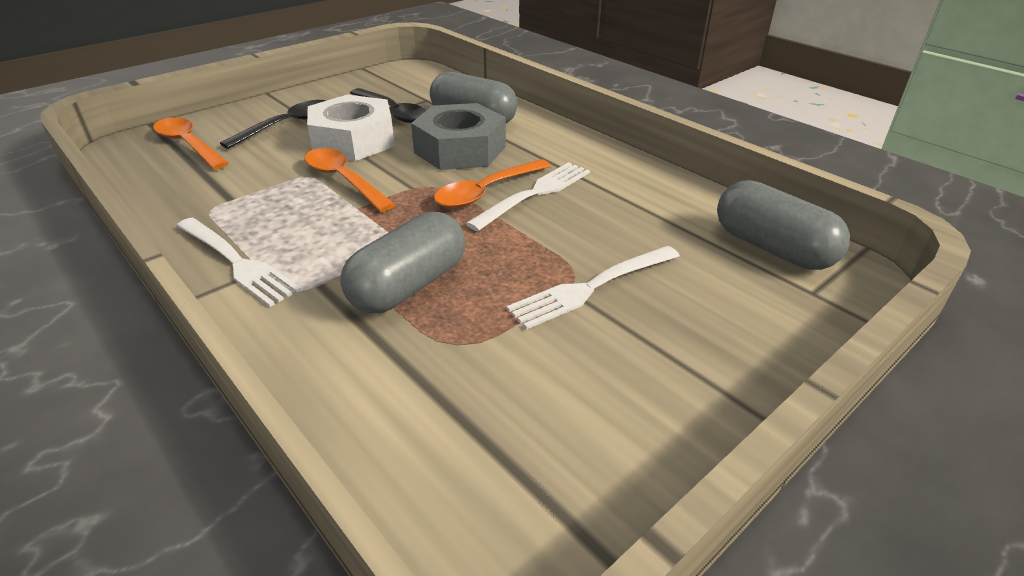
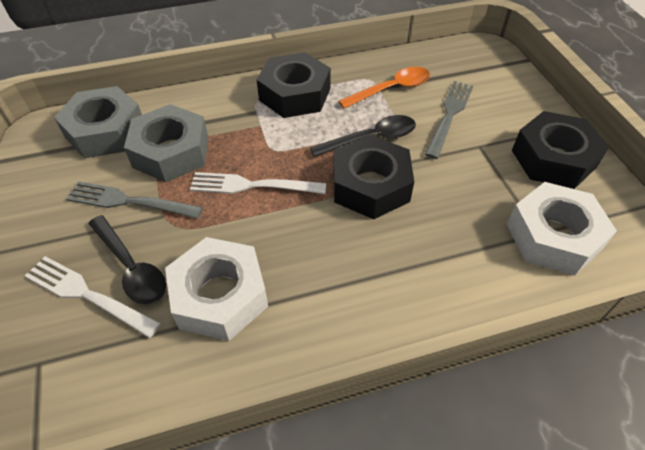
black nut: none = 0 -> [257,52,331,118] [333,135,414,219] [512,111,609,189] = 3
grey capsule: [341,212,465,313] [430,72,517,123] [717,180,850,270] = 3 -> none = 0
grey fork: none = 0 -> [66,181,203,219] [425,81,473,159] = 2
grey nut: [411,103,506,170] = 1 -> [54,86,142,158] [124,104,209,182] = 2
orange spoon: [153,117,229,170] [304,148,395,212] [434,159,551,208] = 3 -> [338,67,430,109] = 1
white fork: [177,217,301,307] [466,162,590,231] [507,246,680,329] = 3 -> [25,256,161,338] [190,172,326,194] = 2
white nut: [307,95,395,161] = 1 -> [165,237,268,341] [507,182,617,276] = 2

